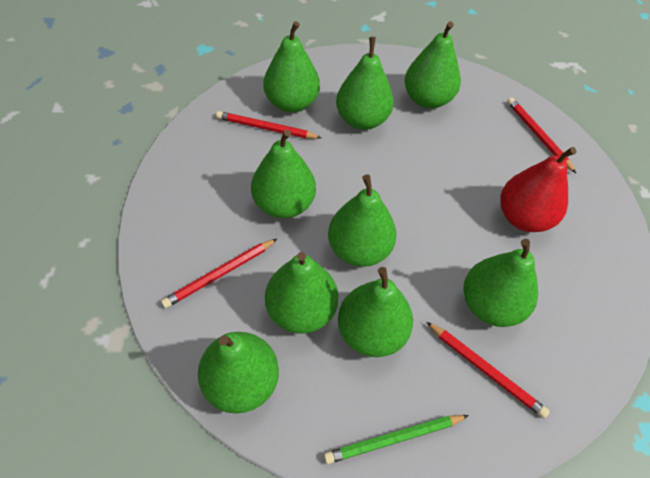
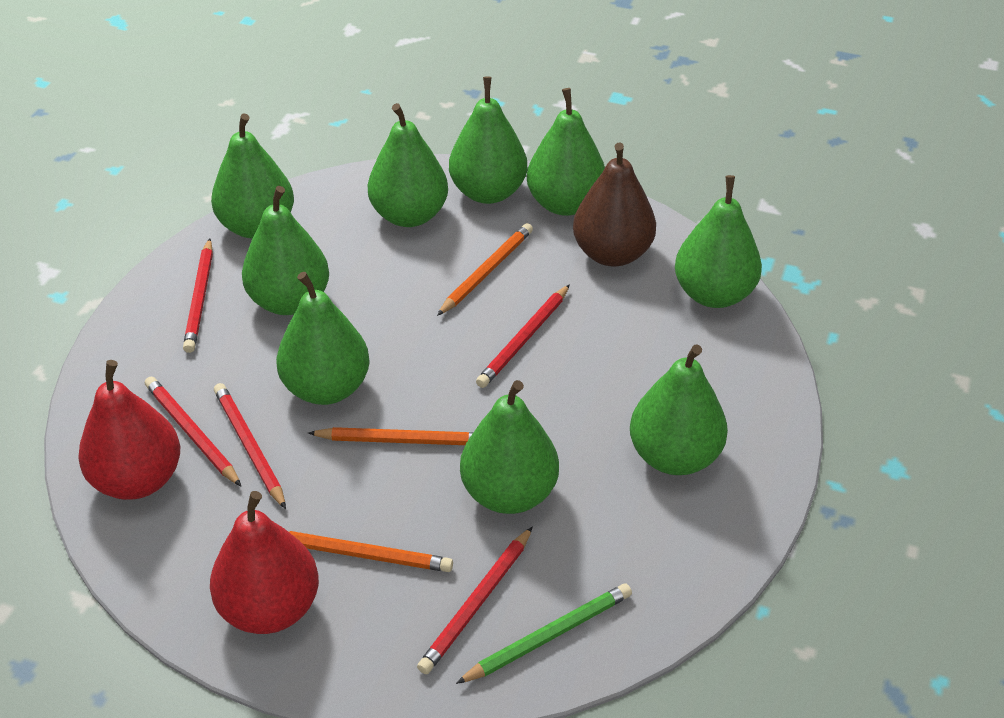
brown pear: none = 0 -> [573,143,656,266] = 1
orange pencil: none = 0 -> [288,531,453,572] [308,427,473,445] [437,223,533,316] = 3
red pear: [500,147,577,232] = 1 -> [78,360,180,500] [210,491,319,634] = 2
red pencil: [161,239,277,308] [216,111,321,139] [427,322,550,418] [507,97,576,173] = 4 -> [145,377,241,486] [183,238,213,353] [214,383,286,509] [417,527,533,674] [476,284,570,388] = 5

